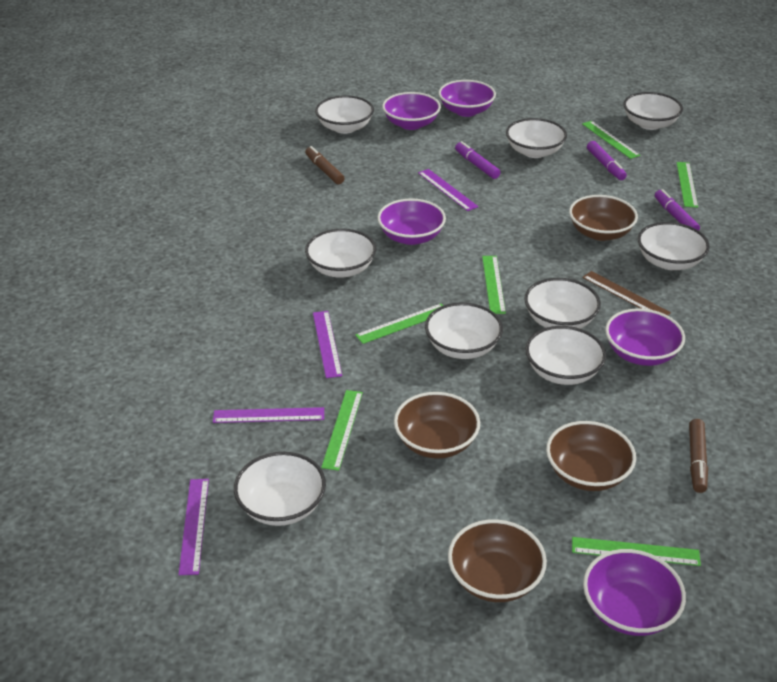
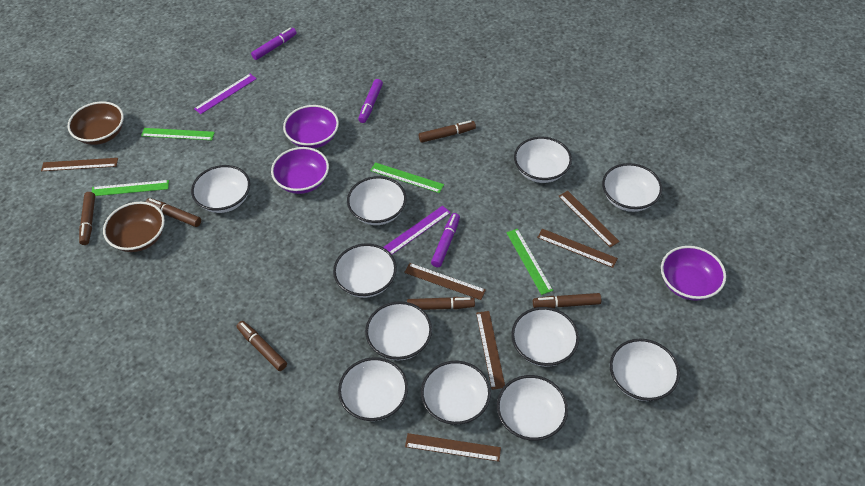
brown bowl: [394,392,480,459] [448,519,547,602] [546,421,636,491] [569,195,638,241] = 4 -> [68,101,124,145] [103,202,165,252] = 2
brown marker: [305,146,345,184] [689,419,708,493] = 2 -> [79,192,95,245] [146,198,201,227] [237,321,287,371] [407,297,475,310] [419,120,476,143] [533,293,601,308] = 6
brown ruler: [582,271,671,316] = 1 -> [41,158,118,171] [404,263,486,300] [405,433,501,462] [476,311,505,390] [537,229,618,268] [558,191,620,247] = 6
green ruler: [321,390,363,471] [355,304,443,344] [482,256,506,314] [572,537,701,566] [582,121,640,159] [676,162,698,208] = 6 -> [92,180,169,196] [141,128,215,140] [370,162,444,193] [506,229,553,295] = 4
purple bowl: [377,199,446,245] [382,92,441,130] [438,80,496,117] [583,549,686,636] [605,308,685,366] = 5 -> [271,147,329,194] [283,105,339,148] [661,246,726,301] = 3
purple ruler: [178,479,209,575] [213,407,324,423] [313,311,342,378] [418,169,478,211] = 4 -> [194,74,257,114] [383,206,451,254] = 2
white bowl: [234,452,326,526] [305,229,376,278] [315,95,374,134] [425,302,503,359] [506,118,567,158] [524,278,601,329] [525,326,606,385] [623,92,683,130] [638,222,710,270] = 9 -> [191,165,250,213] [333,244,397,298] [338,357,408,421] [347,176,406,225] [365,301,432,361] [421,361,491,425] [497,375,568,441] [511,307,579,367] [514,137,572,183] [602,163,662,212] [610,339,680,401] = 11

